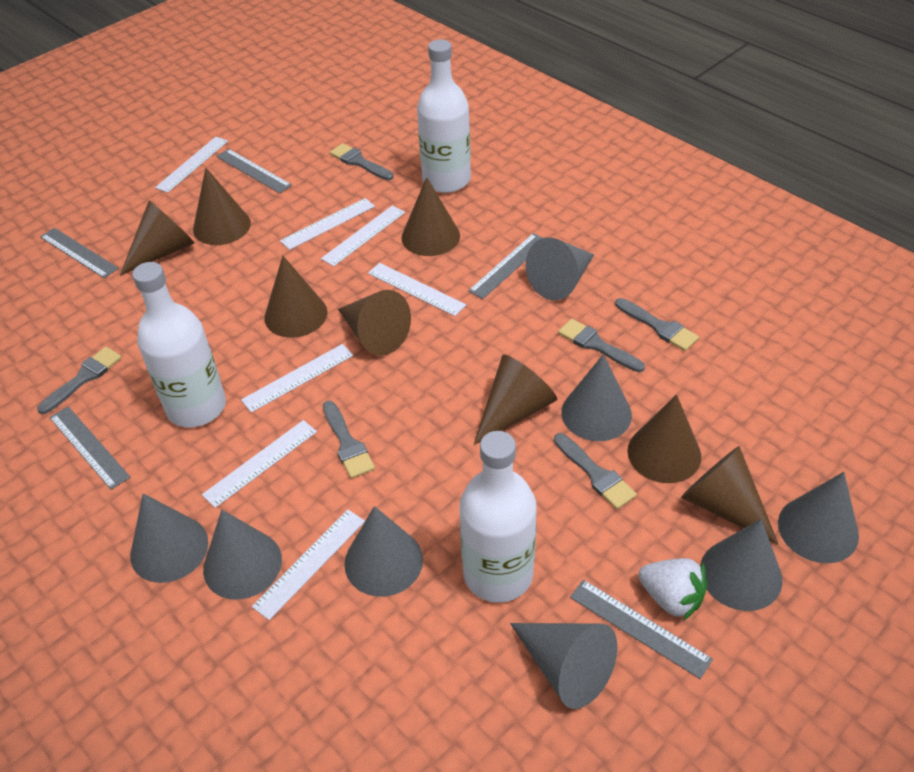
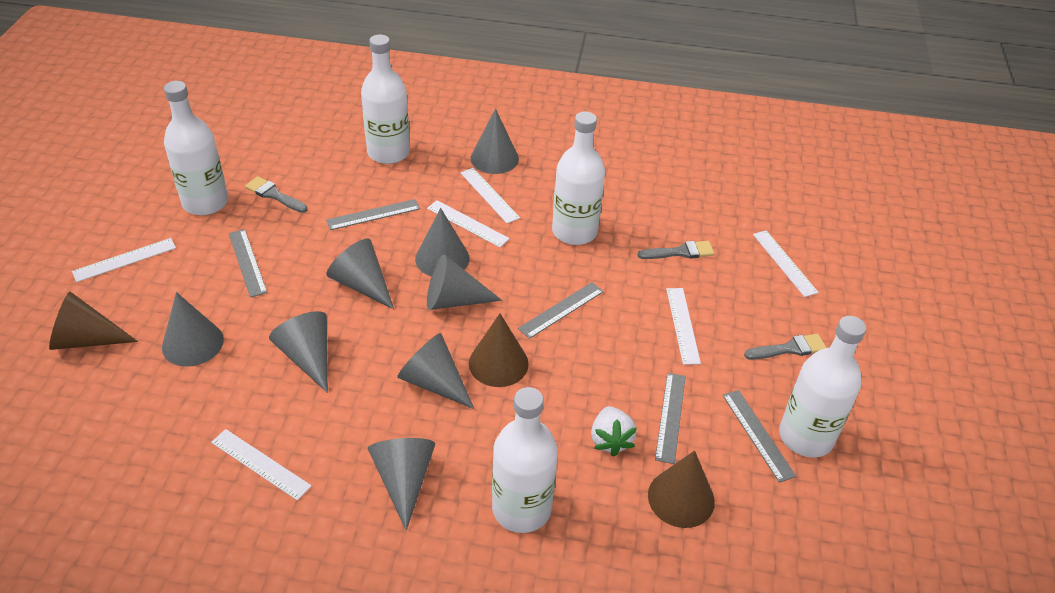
brown cone: [120,201,194,276] [193,168,251,245] [264,256,328,338] [338,290,411,356] [402,177,460,256] [474,355,557,445] [627,394,701,483] [681,446,779,545] = 8 -> [49,292,138,350] [469,314,529,387] [648,450,715,528] = 3
grey brush: [37,347,122,414] [323,401,375,479] [330,143,394,180] [554,433,637,509] [558,319,645,372] [615,298,699,351] = 6 -> [245,176,308,213] [638,241,714,259] [744,334,827,360] = 3
white bottle: [132,262,226,427] [417,39,471,193] [459,431,537,603] = 3 -> [164,81,228,216] [361,34,410,164] [492,387,558,533] [552,112,605,245] [779,316,866,458] = 5
white ruler: [155,137,228,193] [202,420,317,508] [241,344,353,413] [252,510,365,620] [280,198,375,250] [321,205,405,266] [368,263,466,316] = 7 -> [72,238,176,282] [211,429,312,501] [427,200,510,247] [460,168,520,223] [666,288,701,365] [753,230,819,297] = 6

